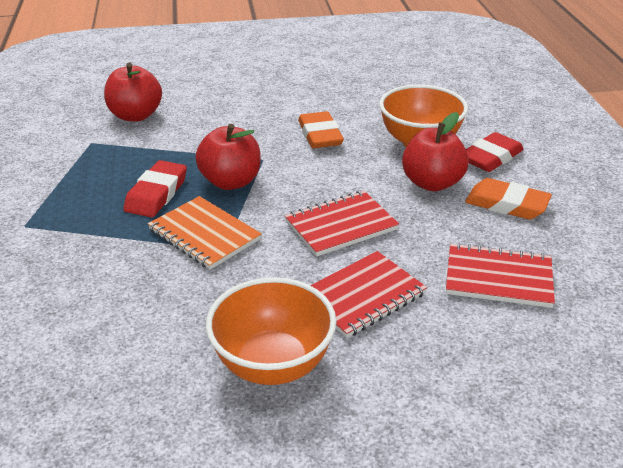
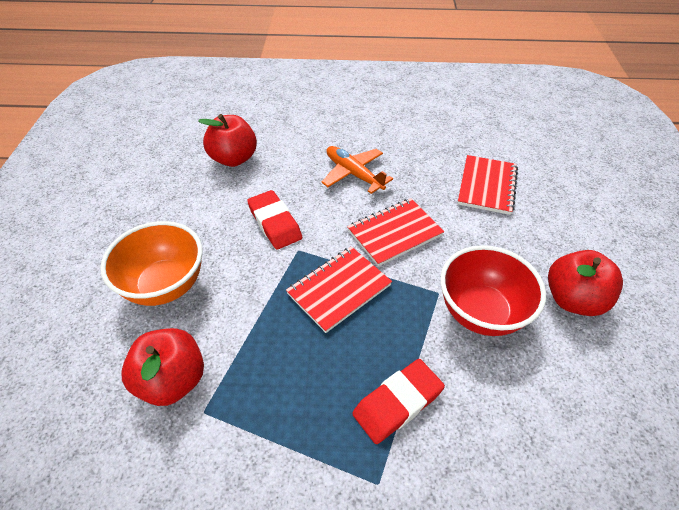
orange bowl: [206,277,337,385] [379,84,468,147] = 2 -> [100,221,203,306] = 1
orange eraser: [298,111,344,148] [465,178,552,219] = 2 -> none = 0
orange notebook: [148,196,262,270] = 1 -> none = 0
orange plane: none = 0 -> [321,146,393,194] = 1
red bowl: none = 0 -> [440,245,546,336] = 1

